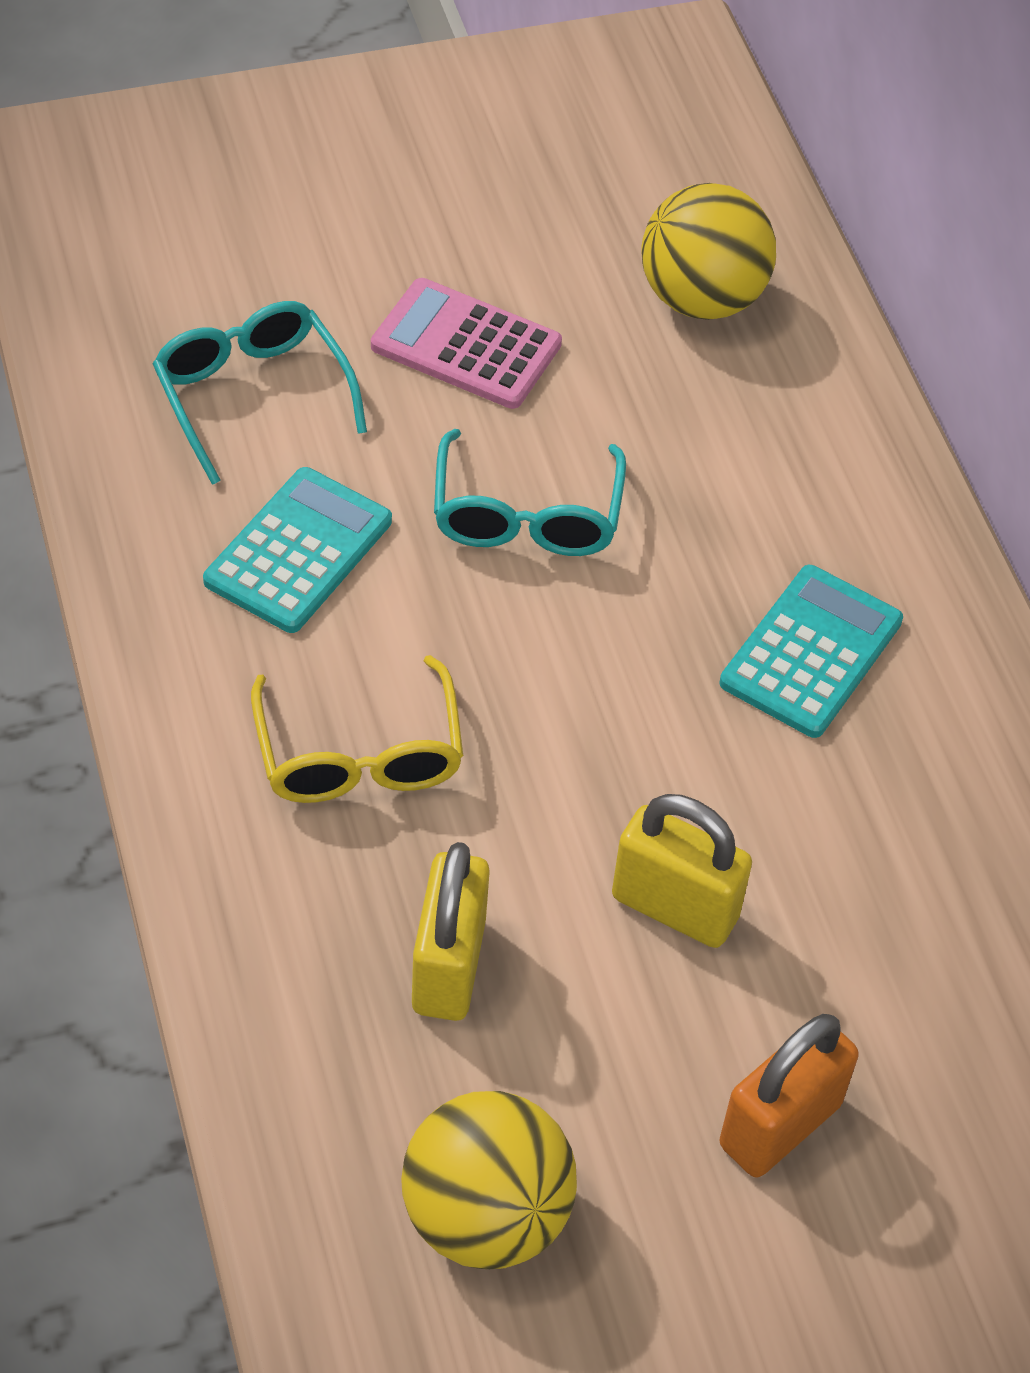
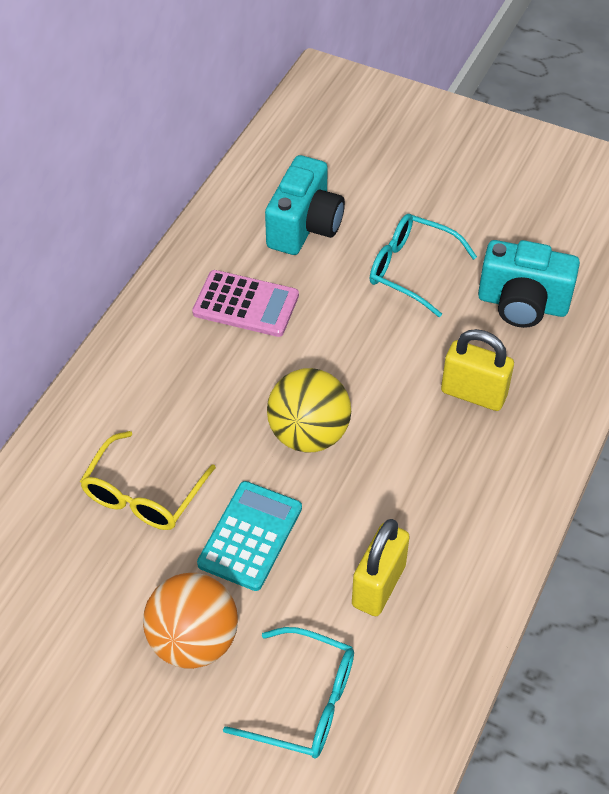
orange ball: none = 0 -> [143,573,238,669] = 1
orange padlock: [720,1014,859,1178] = 1 -> none = 0
turquoise calculator: [203,467,392,633] [720,565,903,738] = 2 -> [197,481,302,591] = 1
turquoise camera: none = 0 -> [265,155,345,255] [478,240,580,328] = 2
yellow ball: [401,1091,577,1269] [642,183,776,320] = 2 -> [267,368,351,452] = 1

